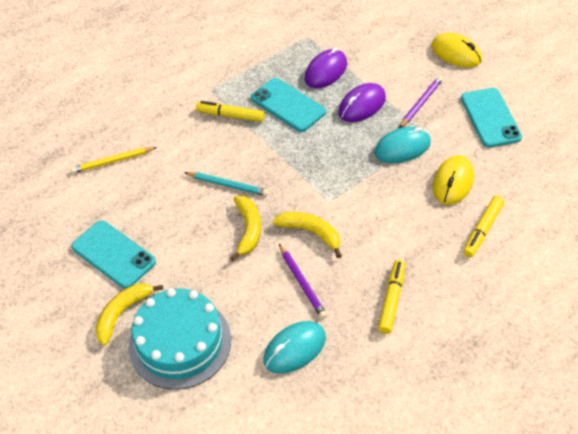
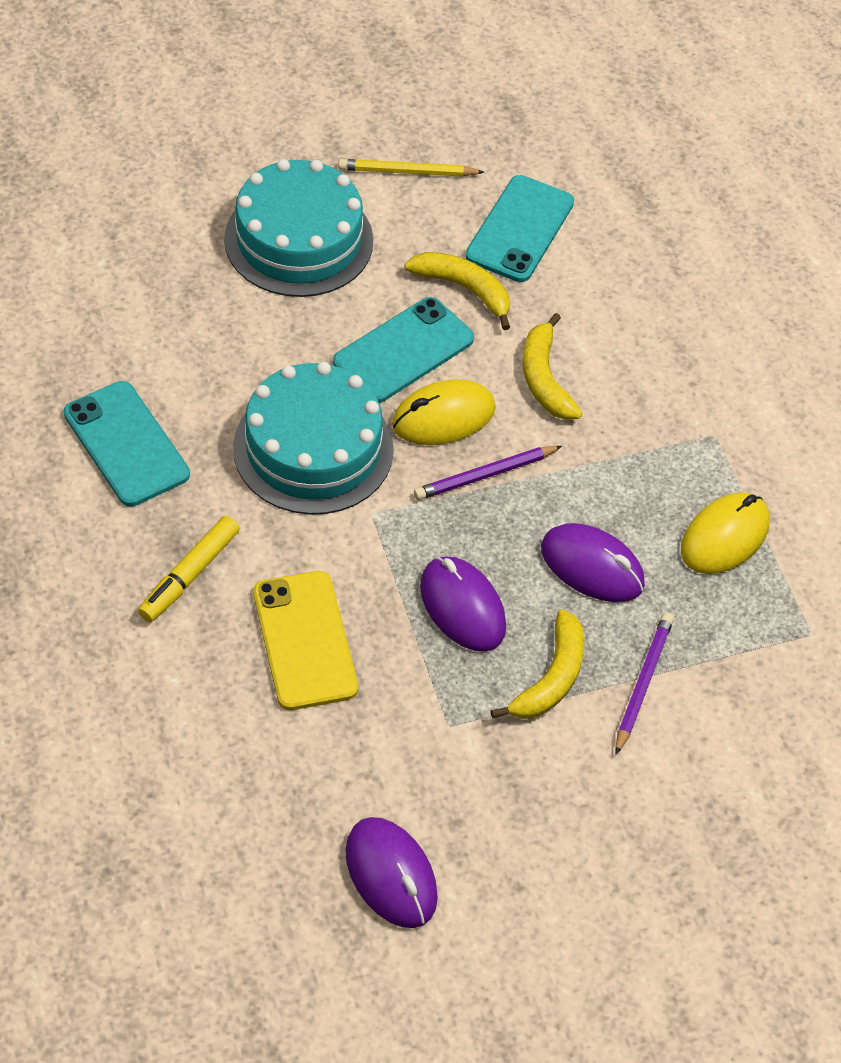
purple mouse: [305,47,347,88] [338,83,386,122] = 2 -> [345,817,438,928] [420,556,506,652] [541,523,645,602] = 3
turquoise cake: [129,288,231,390] = 1 -> [224,159,373,297] [233,362,394,515] = 2
turquoise mouse: [263,321,326,374] [375,127,431,163] = 2 -> none = 0
turquoise pencil: [184,172,269,196] = 1 -> none = 0
yellow marker: [196,101,265,122] [378,260,405,334] [463,196,504,257] = 3 -> [138,516,240,622] = 1
yellow phone: none = 0 -> [253,571,358,710] = 1

